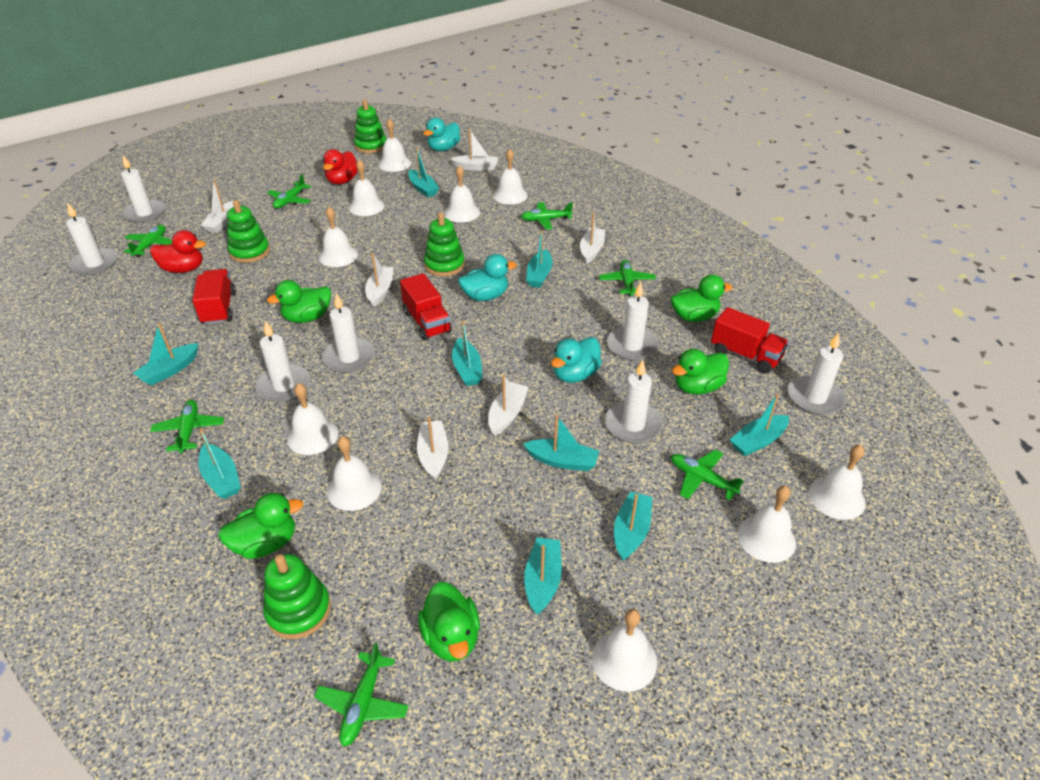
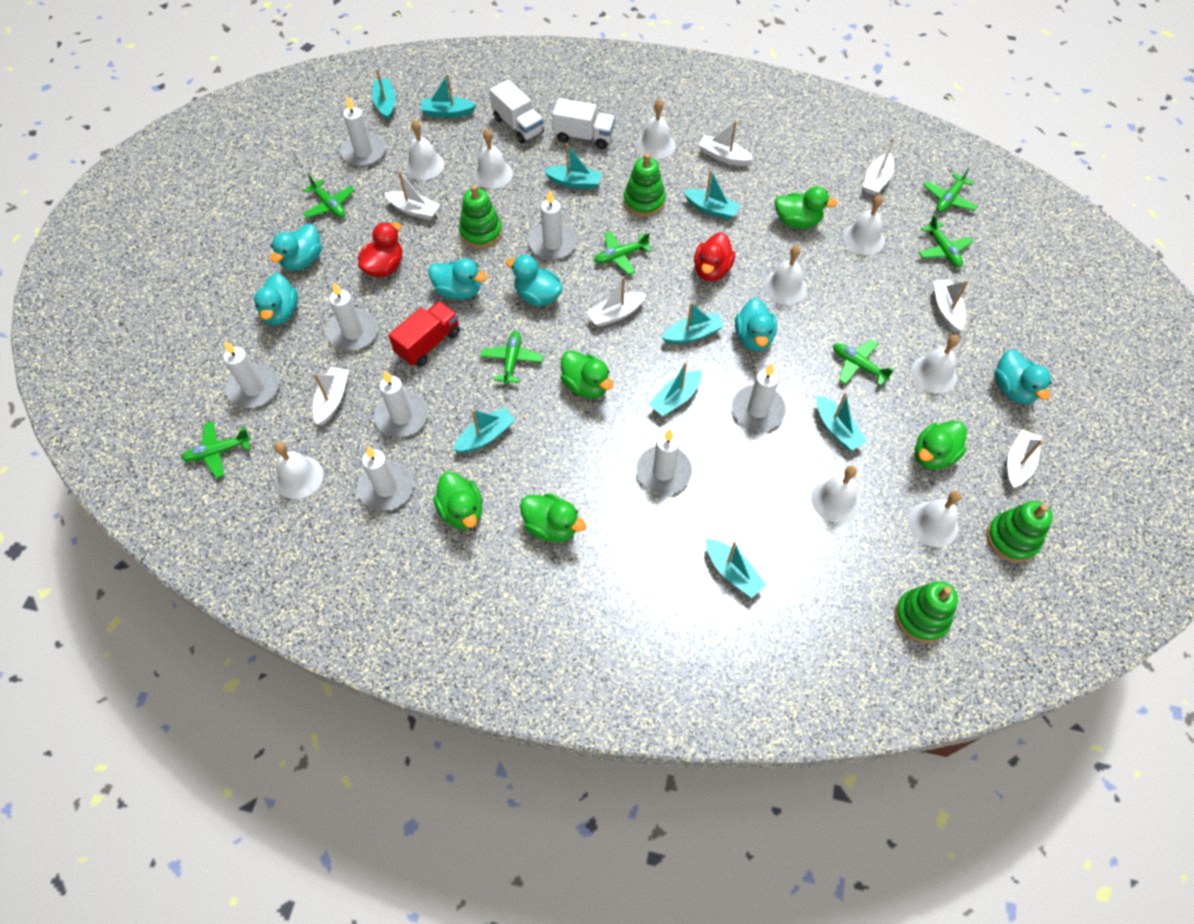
red truck: [192,269,236,325] [400,273,452,340] [711,307,789,373] = 3 -> [388,301,460,367] = 1
turquoise duck: [423,117,460,151] [458,254,517,301] [551,337,602,383] = 3 -> [254,273,298,325] [270,224,322,271] [428,258,487,300] [506,255,563,306] [735,298,777,352] [994,350,1052,404] = 6
white bell: [287,383,338,455] [319,207,358,267] [327,436,382,511] [349,159,384,216] [378,119,411,172] [444,165,480,222] [493,149,528,204] [592,609,657,692] [737,486,796,563] [809,445,866,520] = 10 -> [274,442,323,499] [405,120,444,180] [473,129,513,189] [637,99,675,159] [763,245,807,305] [811,466,861,523] [843,195,885,255] [908,491,961,547] [911,335,959,393] = 9
white boat: [200,180,234,233] [365,253,394,307] [417,417,449,480] [450,130,498,171] [488,375,529,436] [580,213,605,264] = 6 -> [313,367,348,425] [384,171,440,220] [587,277,646,327] [698,120,754,166] [863,138,894,196] [933,279,969,333] [1007,429,1043,488] = 7
white candle: [66,202,118,275] [121,155,166,223] [255,321,311,403] [322,293,375,373] [605,360,663,443] [607,282,659,361] [788,333,845,415] = 7 -> [223,341,279,408] [327,282,378,351] [340,95,386,167] [357,446,414,511] [374,371,428,437] [529,190,577,260] [636,429,692,494] [732,364,786,430] = 8
white truck: none = 0 -> [489,80,544,144] [552,98,615,149] = 2

